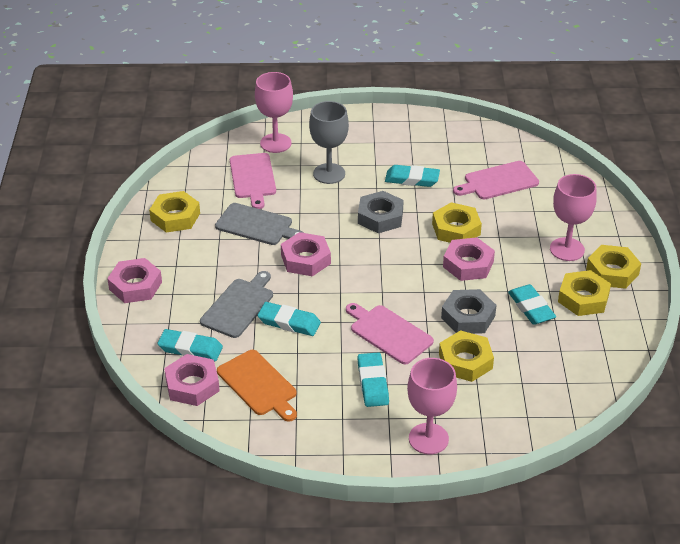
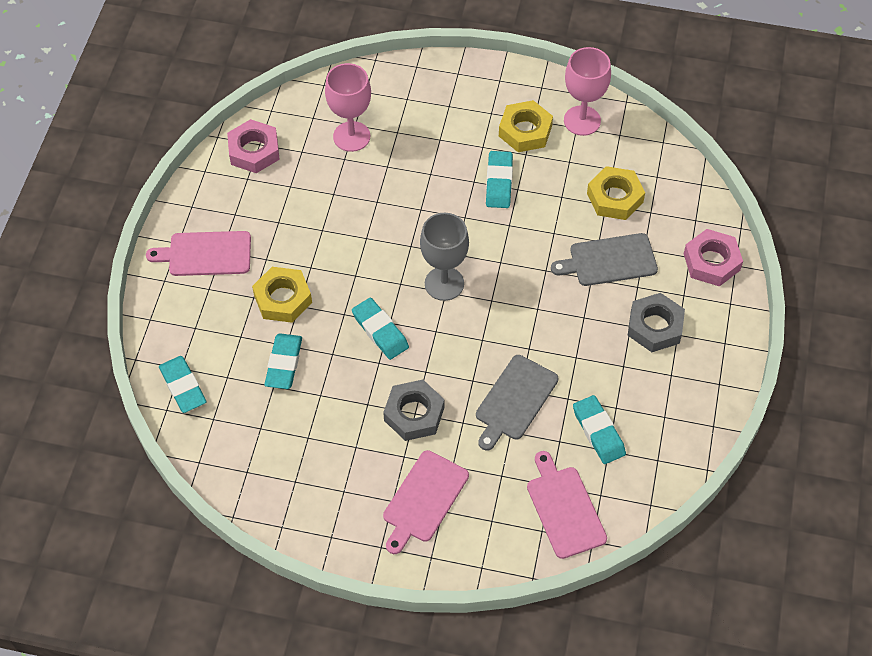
orange cutting board: [217,350,297,422] = 1 -> none = 0
pink goblet: [255,72,293,153] [407,358,457,455] [550,174,597,261] = 3 -> [325,63,371,152] [564,47,611,136] = 2
pink nut: [107,258,162,303] [164,354,220,406] [281,232,331,276] [443,237,495,281] = 4 -> [227,119,280,173] [684,229,743,287] = 2
yellow nut: [149,191,200,233] [432,202,482,243] [439,330,494,382] [558,270,611,316] [586,245,641,289] = 5 -> [252,267,312,323] [499,100,553,152] [587,166,645,220] = 3

